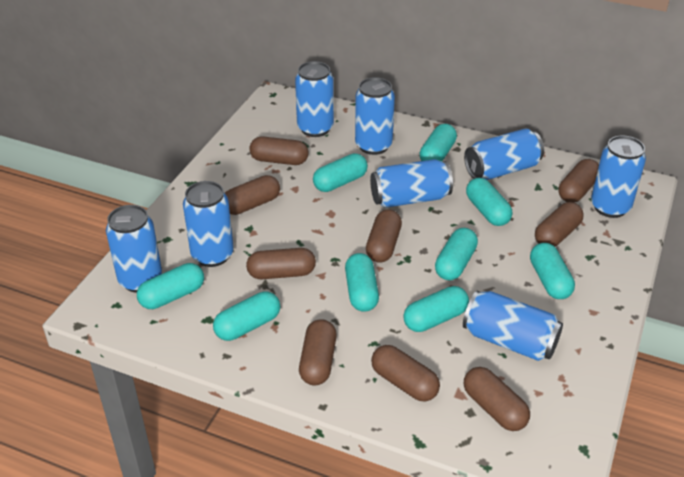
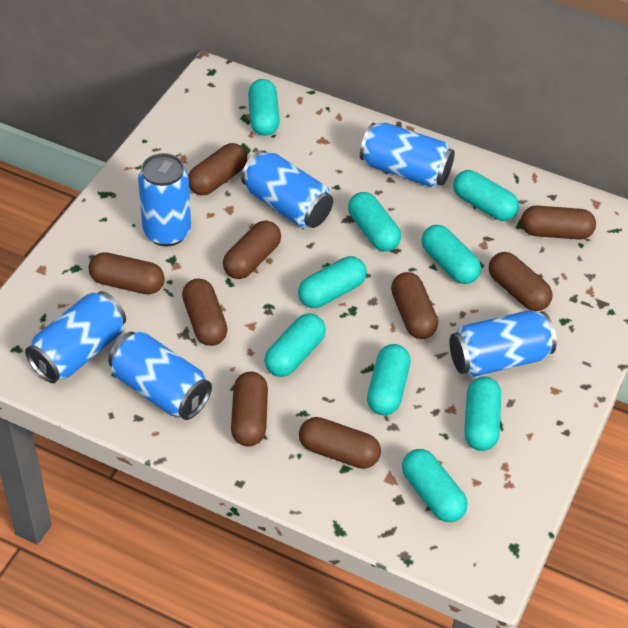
blue can: [106,205,162,293] [183,181,234,267] [295,61,334,137] [355,77,395,155] [370,159,453,208] [463,290,563,361] [464,128,544,180] [591,135,646,218] = 8 -> [25,291,126,383] [108,332,212,420] [138,153,191,247] [241,150,333,228] [360,122,455,187] [449,310,557,377] = 6

